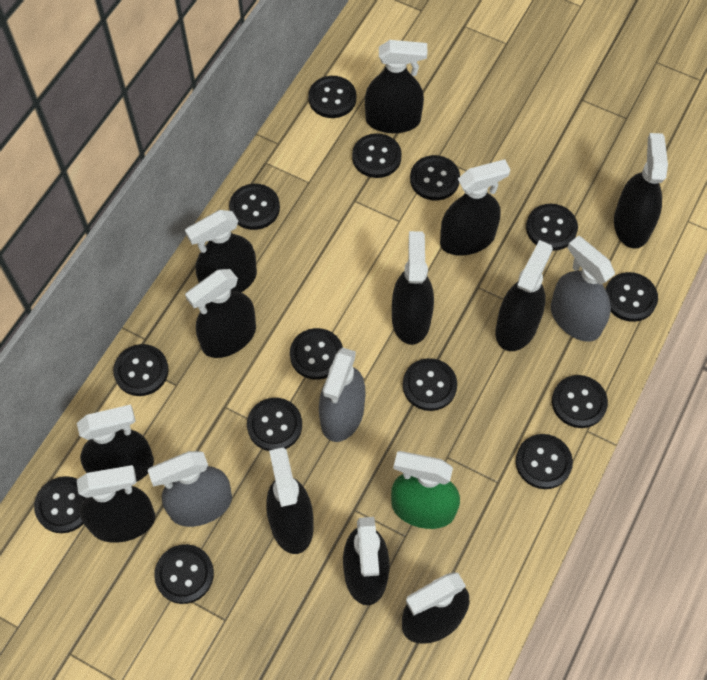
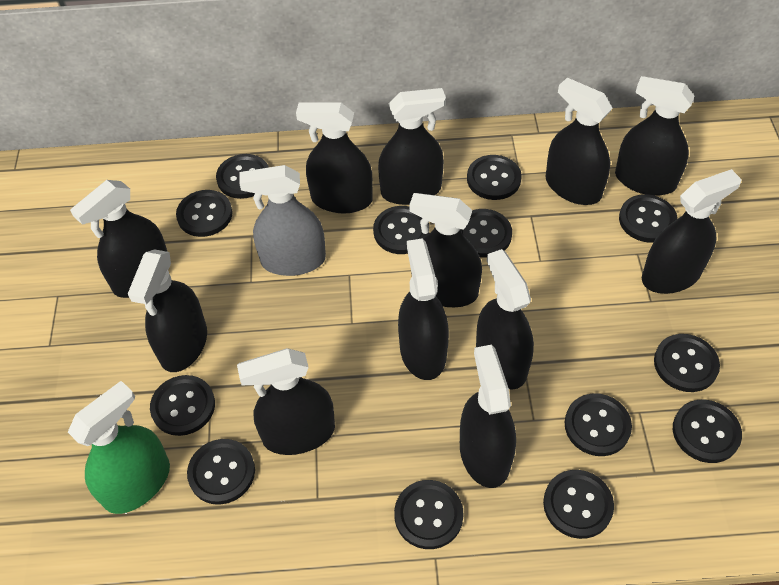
black button: [34,476,86,533] [113,344,169,396] [154,544,214,604] [229,184,280,230] [247,398,302,451] [290,328,343,380] [308,76,356,118] [352,133,402,178] [403,358,457,411] [410,155,460,200] [516,434,573,489] [526,204,578,251] [552,375,608,428] [605,272,658,322] = 14 -> [150,375,215,436] [176,190,232,237] [187,439,255,505] [216,154,269,199] [373,206,430,254] [394,480,464,549] [461,209,512,258] [467,155,522,200] [543,470,614,539] [565,393,632,456] [619,194,678,243] [654,334,720,392] [673,400,742,463] = 13
grey spray bottle: [148,451,232,527] [319,348,365,442] [551,236,615,342] = 3 -> [239,165,326,276] = 1

